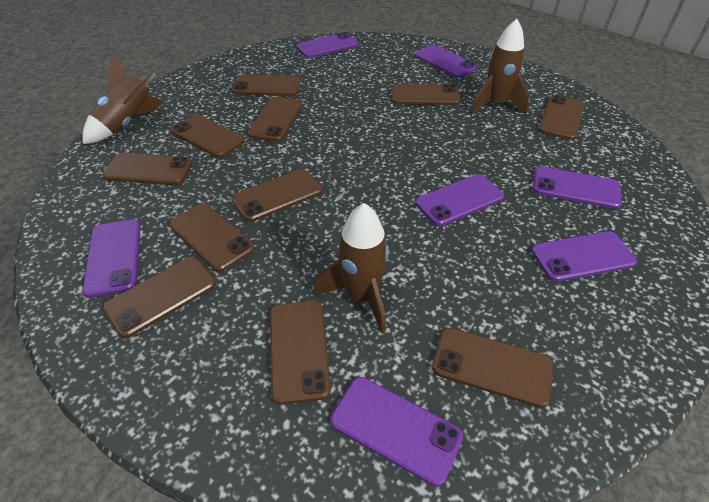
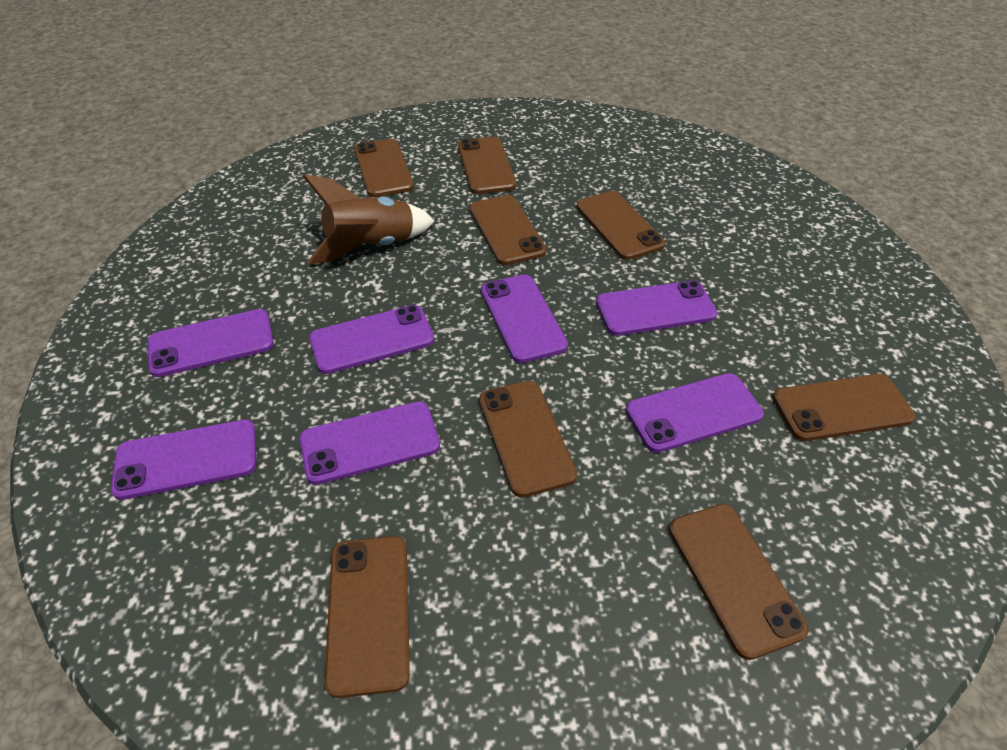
brown phone: [102,257,216,338] [103,153,192,185] [169,203,255,272] [171,114,245,158] [232,75,300,96] [232,169,322,222] [248,97,302,142] [270,301,331,405] [392,84,460,105] [432,328,554,408] [539,95,584,140] = 11 -> [324,536,410,698] [354,139,414,197] [458,137,516,194] [470,195,547,265] [479,381,577,497] [576,191,665,260] [669,504,809,660] [773,374,915,441] = 8
brown rocket: [82,56,165,144] [315,203,389,333] [470,19,529,114] = 3 -> [303,174,435,265] = 1

